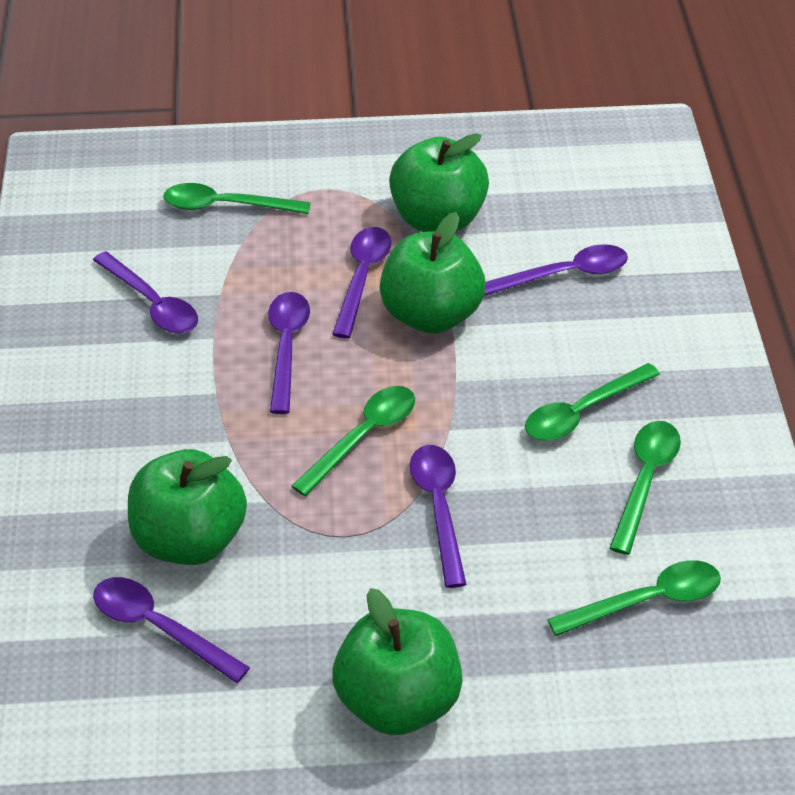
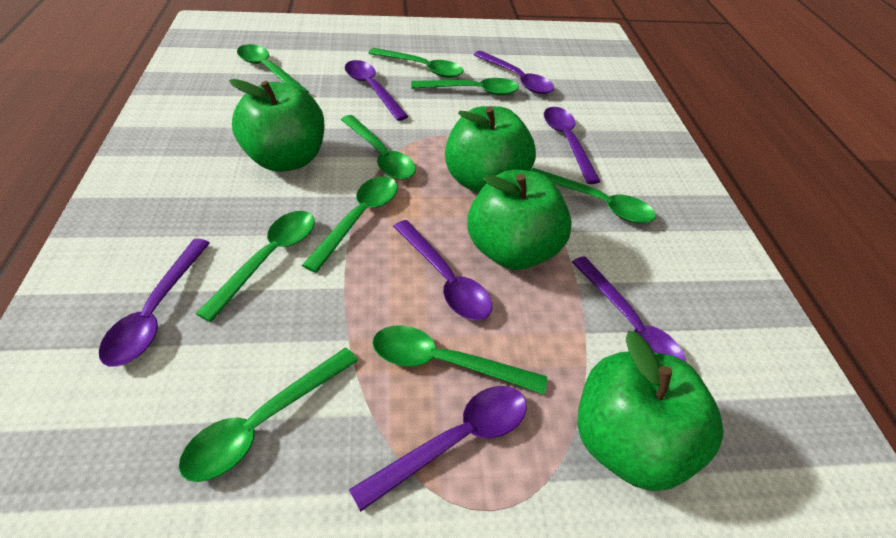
green spoon: [163,183,311,214] [291,386,415,496] [525,363,660,441] [547,560,721,636] [610,421,681,555] = 5 -> [179,348,358,482] [196,211,315,322] [237,44,309,93] [302,176,398,273] [341,115,416,180] [369,48,464,78] [372,325,547,395] [411,78,519,96] [530,168,656,223] = 9
purple spoon: [93,251,198,333] [93,577,250,683] [268,292,310,414] [332,227,392,338] [410,445,467,588] [485,244,628,296] = 6 -> [99,239,210,367] [345,60,409,121] [349,386,527,512] [393,220,492,321] [474,51,554,94] [544,107,601,184] [572,256,686,362] = 7

